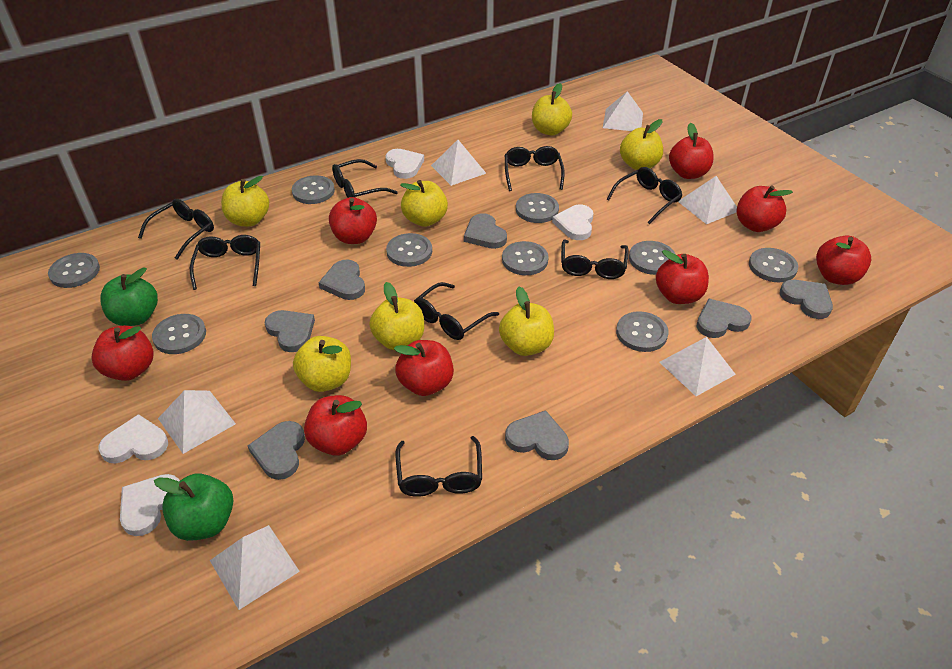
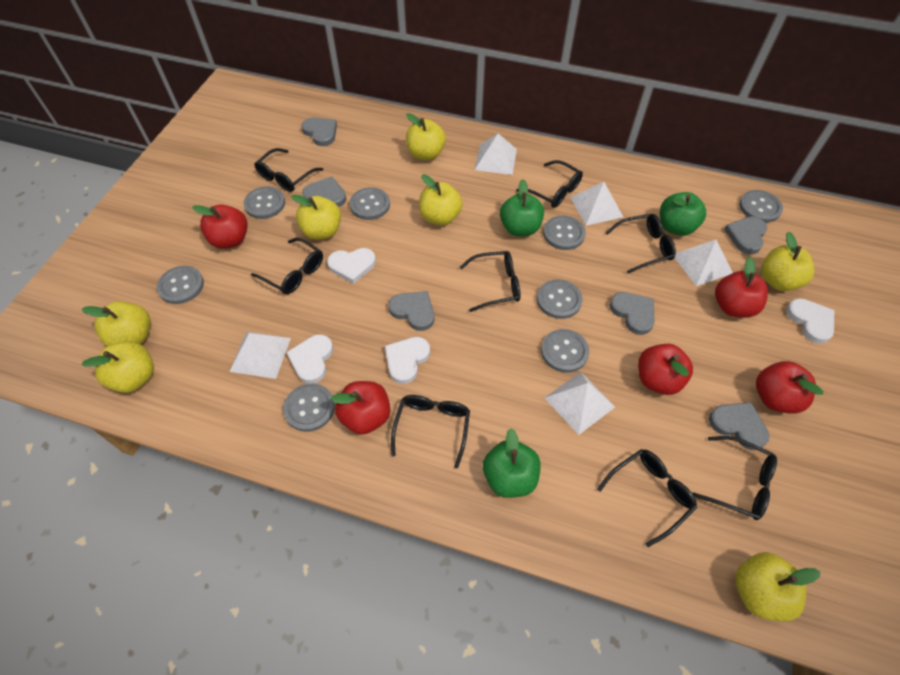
green apple: [100,267,158,326] [154,474,233,541] = 2 -> [483,428,541,498] [500,179,544,236] [660,192,706,236] = 3
grey button: [48,253,100,288] [152,314,206,354] [292,175,335,204] [386,233,432,267] [502,241,549,275] [516,193,559,223] [616,311,669,352] [629,241,676,275] [749,248,798,282] = 9 -> [157,266,204,304] [244,187,285,219] [283,384,335,432] [350,187,390,220] [537,279,583,319] [541,329,589,373] [543,216,586,250] [739,190,783,223] = 8
grey heart: [248,421,305,480] [265,310,315,352] [318,259,365,300] [464,213,507,249] [505,410,569,460] [697,299,751,338] [779,280,833,319] = 7 -> [301,117,337,146] [302,176,346,207] [388,291,434,331] [610,292,655,335] [709,402,769,450] [724,217,767,254] = 6
red apple: [91,325,154,381] [304,395,367,456] [329,197,377,244] [394,340,454,396] [656,250,709,304] [669,123,714,179] [737,185,793,232] [816,235,871,285] = 8 -> [192,204,248,249] [331,381,390,435] [638,344,693,395] [715,257,768,318] [756,361,824,414] = 5
white pyramid: [158,390,236,454] [210,525,300,610] [431,140,486,186] [603,91,643,131] [659,337,736,396] [678,176,737,224] = 6 -> [230,332,291,379] [474,133,517,175] [545,372,615,435] [570,182,623,226] [675,240,733,286] = 5

